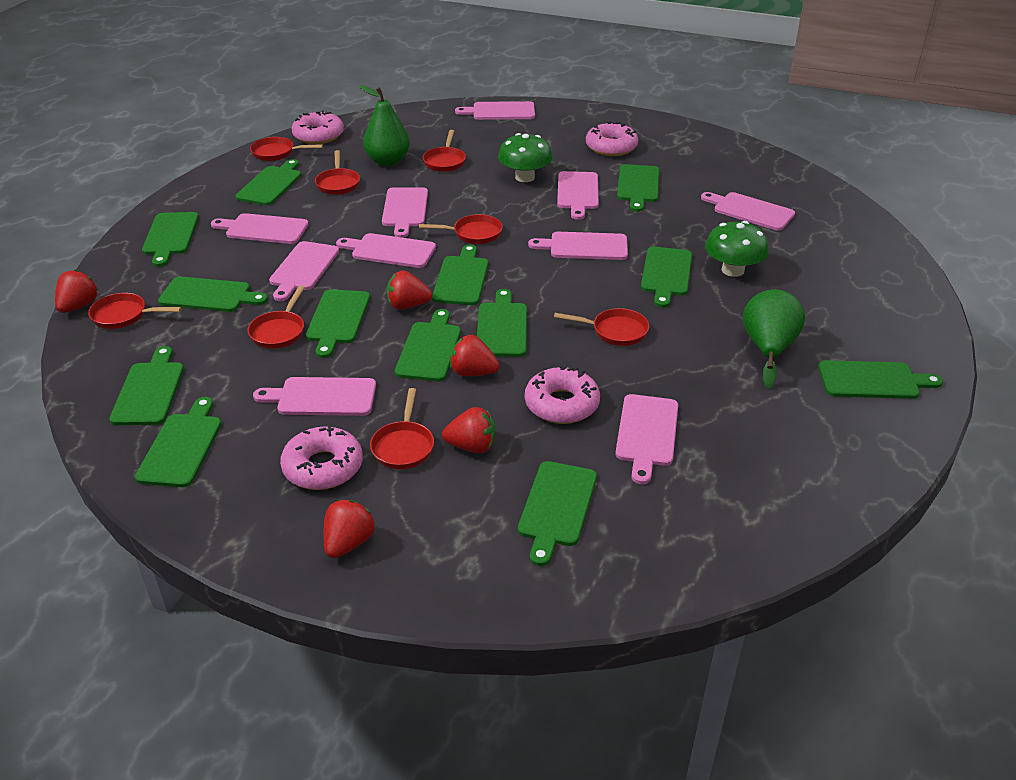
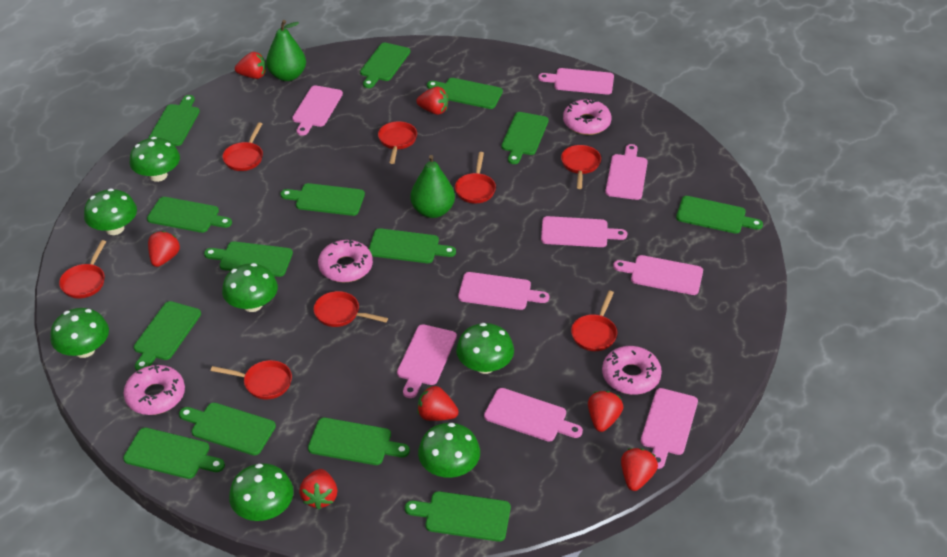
green cutting board: [109,346,184,425] [135,397,222,487] [142,212,199,267] [158,277,268,312] [235,159,301,206] [306,289,370,358] [395,309,461,381] [432,245,488,305] [477,289,527,357] [518,461,597,566] [617,164,659,212] [641,246,692,308] [818,360,943,399] = 13 -> [123,428,225,479] [134,301,201,371] [147,197,232,233] [149,95,200,146] [179,403,276,456] [204,241,293,277] [280,183,365,216] [308,418,410,465] [360,42,410,88] [369,228,456,263] [405,491,511,542] [427,78,503,109] [501,112,549,164] [676,196,763,234] = 14
green mushroom: [498,133,553,182] [705,221,769,277] = 2 -> [50,308,109,358] [84,188,137,235] [129,137,180,182] [222,263,278,312] [229,463,294,521] [418,423,480,478] [456,323,514,374] = 7
pink cutting board: [211,213,309,244] [253,377,376,416] [269,241,339,301] [336,233,436,268] [382,187,428,238] [455,101,535,120] [528,232,628,260] [557,171,599,220] [615,394,678,484] [701,192,795,231] = 10 -> [292,85,343,136] [397,324,457,398] [458,272,549,310] [484,388,583,442] [538,68,614,95] [541,216,627,247] [605,144,648,200] [613,255,703,295] [641,388,698,469] = 9
red strawberry: [55,270,99,313] [324,500,375,558] [386,271,432,310] [442,407,496,453] [450,335,500,376] = 5 -> [148,231,180,267] [235,52,266,79] [299,469,337,509] [416,86,449,115] [417,386,459,421] [588,391,623,432] [621,448,658,491] = 7

